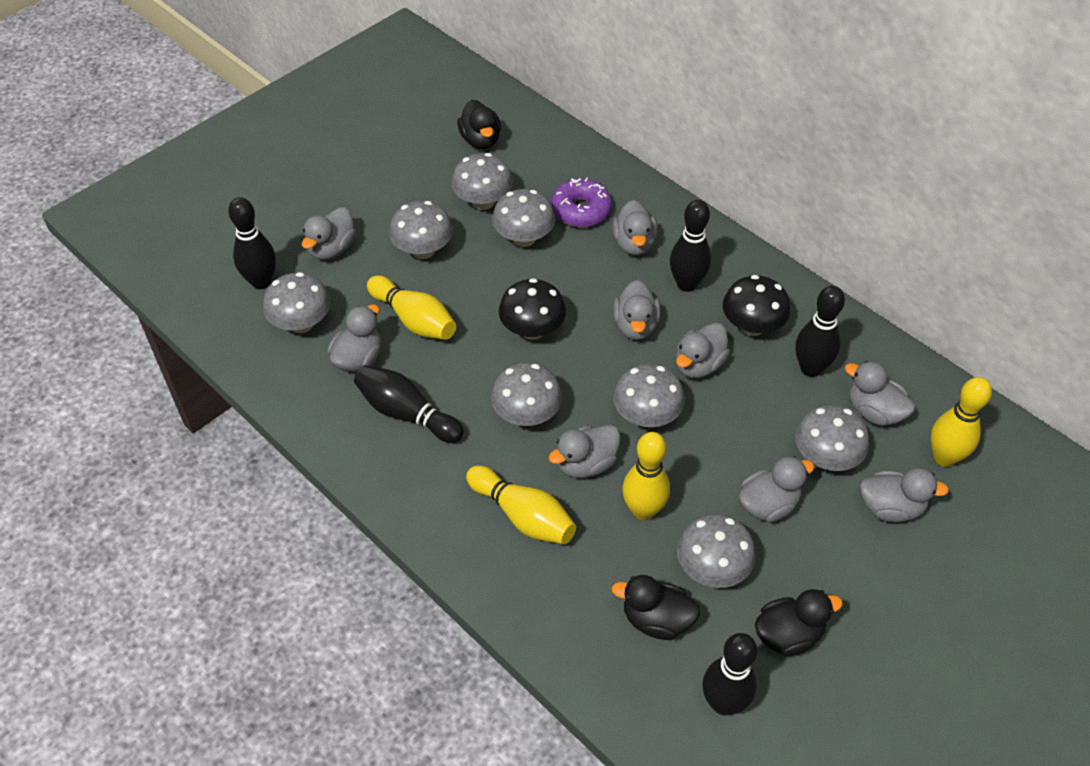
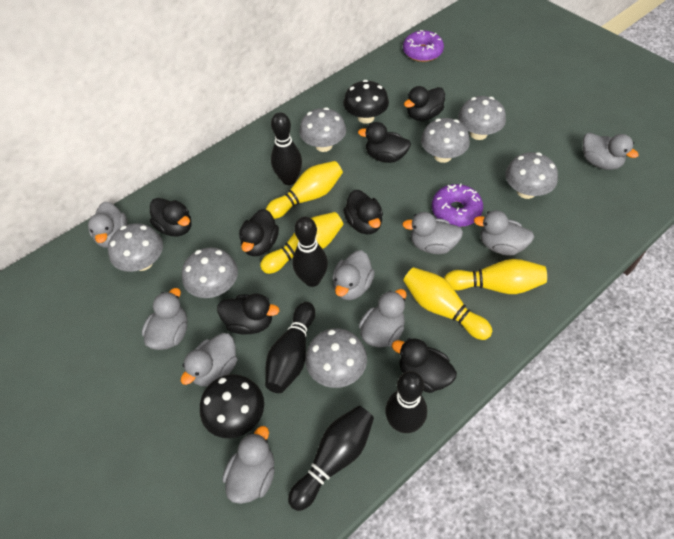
black duck: [457,100,501,149] [612,575,700,640] [755,589,843,657] = 3 -> [150,198,192,236] [217,293,279,334] [239,209,279,256] [343,190,383,234] [358,122,411,163] [392,338,457,393] [404,86,445,121] = 7
grey mushroom: [263,272,331,333] [389,201,453,259] [451,153,513,210] [491,363,562,426] [492,189,555,247] [613,364,685,427] [677,514,756,588] [795,405,869,471] = 8 -> [108,223,163,272] [182,247,238,298] [299,107,346,152] [305,328,367,388] [421,118,470,163] [458,96,506,140] [505,152,558,199] = 7
purple donut: [551,177,612,227] = 1 -> [403,30,444,62] [432,183,483,227] = 2

